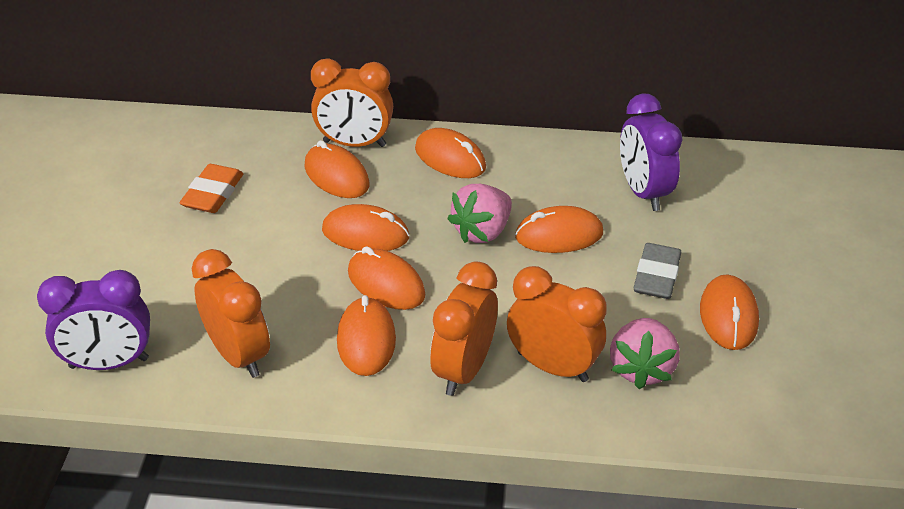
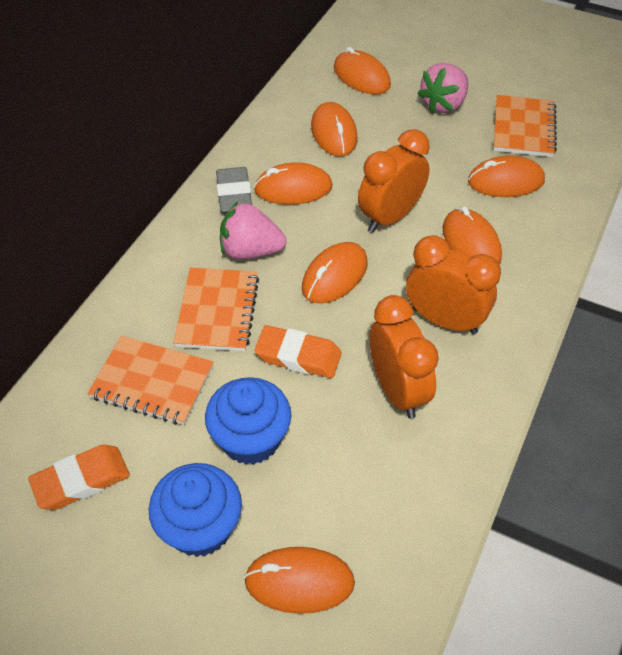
blue cupcake: none = 0 -> [149,463,242,557] [205,377,291,465] = 2
orange clock: [192,249,270,378] [311,59,393,147] [430,261,498,396] [507,266,607,382] = 4 -> [358,129,430,232] [369,295,439,419] [406,235,501,334] = 3
orange eraser: [179,164,243,213] = 1 -> [28,445,130,510] [254,325,342,378] = 2
orange notebook: none = 0 -> [88,336,214,425] [173,268,259,351] [493,95,557,157] = 3
purple clock: [37,270,150,370] [620,94,682,211] = 2 -> none = 0

